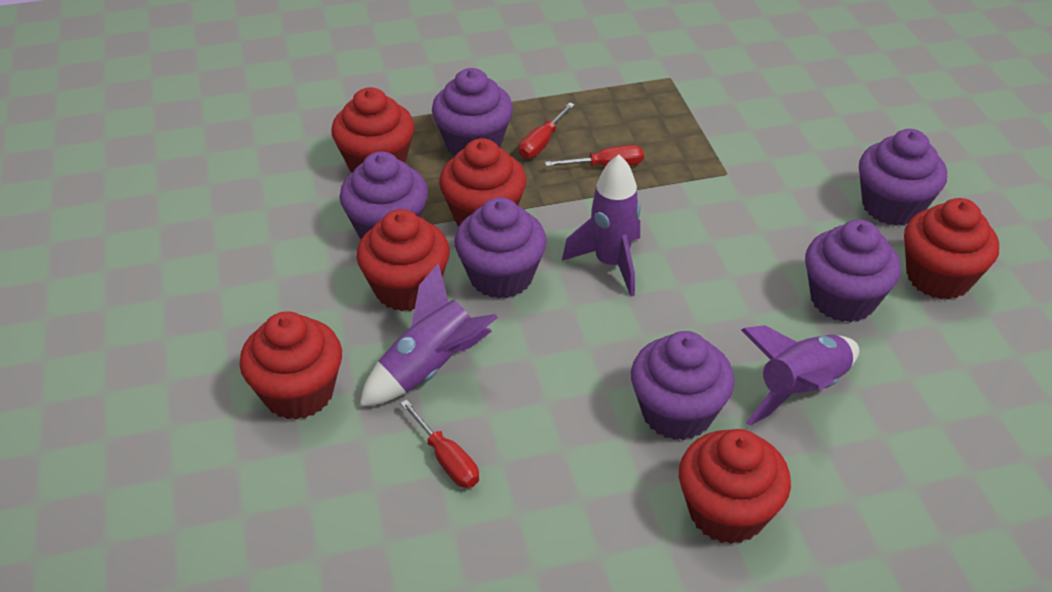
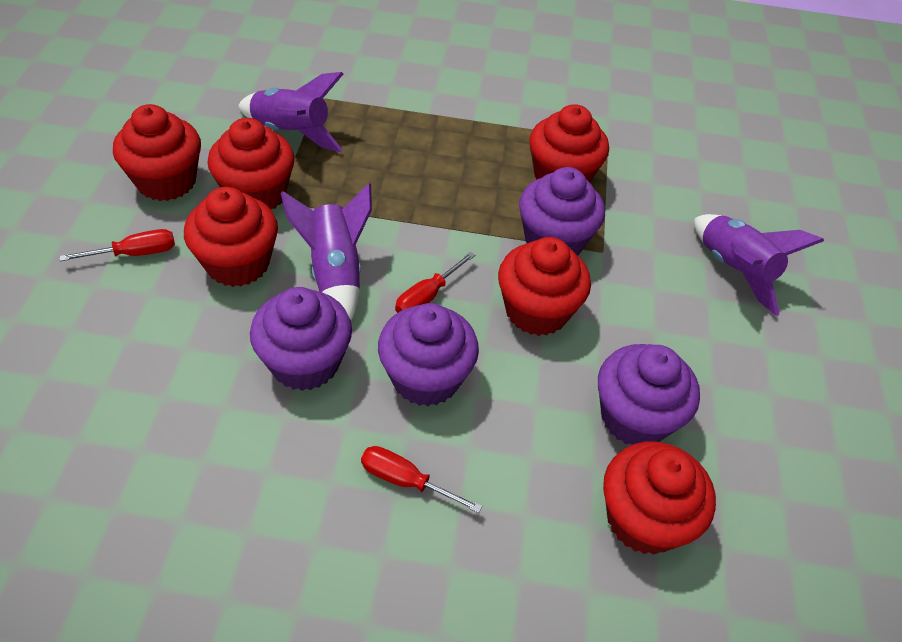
purple cupcake: [339,151,428,239] [432,68,513,155] [454,197,547,299] [631,331,735,440] [805,220,901,322] [859,129,947,226] = 6 -> [250,287,352,391] [378,303,479,406] [519,167,605,256] [598,344,700,445] = 4

